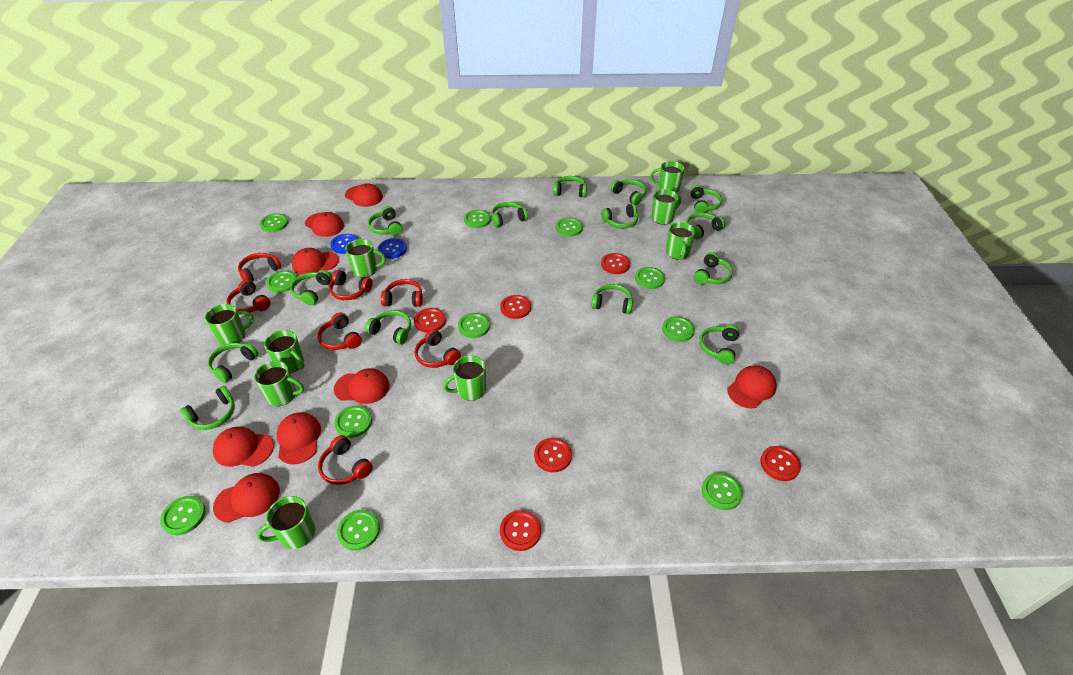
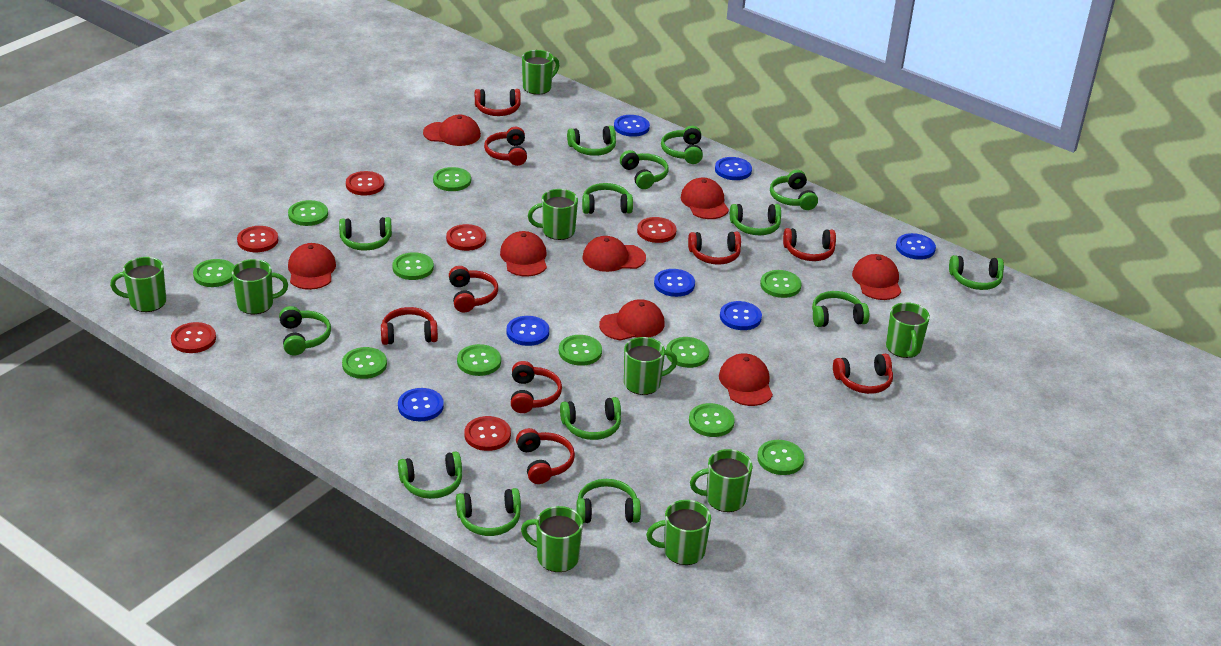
blue button: [330,234,358,254] [378,238,407,259] = 2 -> [398,388,444,421] [507,316,549,346] [614,115,650,137] [654,269,695,297] [715,157,752,180] [720,301,762,330] [896,233,936,260] = 7
red headphones: [226,280,270,313] [238,253,281,282] [318,312,362,350] [318,435,373,485] [329,270,373,300] [381,279,423,307] [415,329,461,368] = 7 -> [381,307,438,345] [449,266,498,312] [475,89,521,116] [484,127,527,166] [511,361,562,413] [516,428,575,484] [688,232,741,265] [783,228,836,261] [833,354,893,394] = 9

